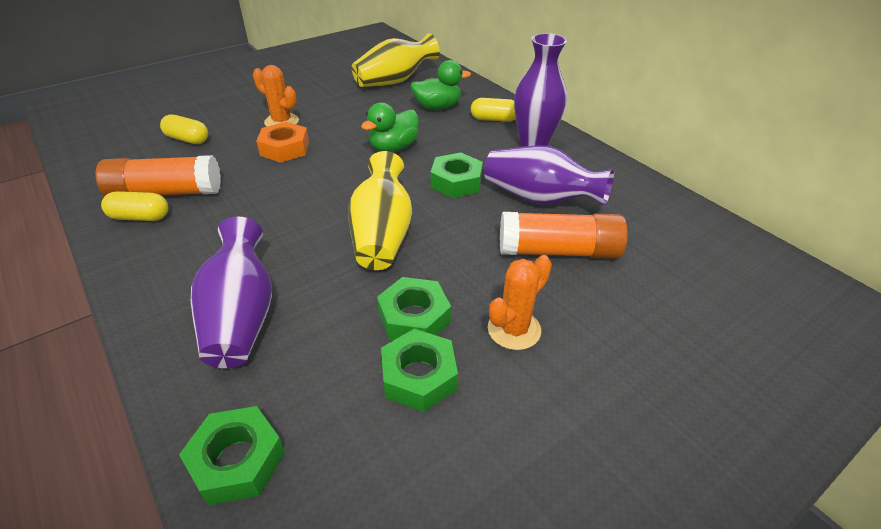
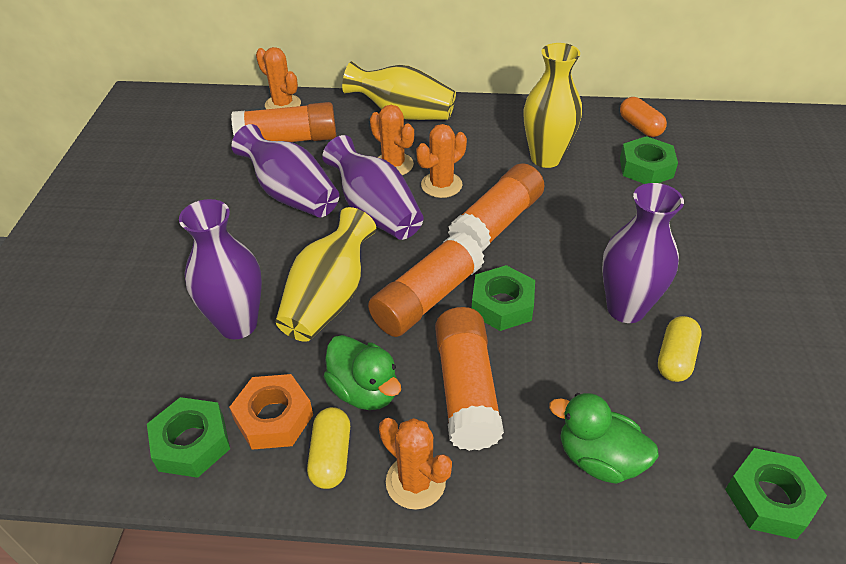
orange cactus: [253,65,299,127] [488,255,552,350] = 2 -> [256,47,301,109] [370,105,414,175] [379,418,452,510] [416,124,467,198] = 4
orange capsule: none = 0 -> [620,97,667,137] = 1
orange glue stick: [95,155,221,197] [500,212,628,259] = 2 -> [231,102,337,142] [368,232,484,337] [435,307,504,451] [448,163,545,252] = 4
purple vase: [191,216,272,368] [484,146,614,206] [514,33,567,147] = 3 -> [179,199,262,339] [232,124,339,217] [322,135,423,240] [602,183,684,323] = 4
yellow capsule: [101,191,168,221] [160,114,208,144] [471,98,516,122] = 3 -> [307,407,350,489] [658,316,701,382] = 2
yellow vase: [348,151,412,270] [351,33,440,87] = 2 -> [276,207,376,342] [342,61,456,120] [523,43,582,168] = 3

